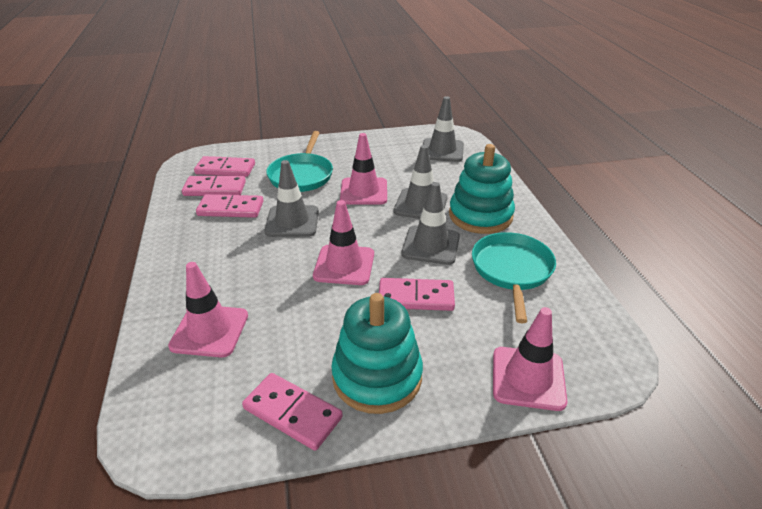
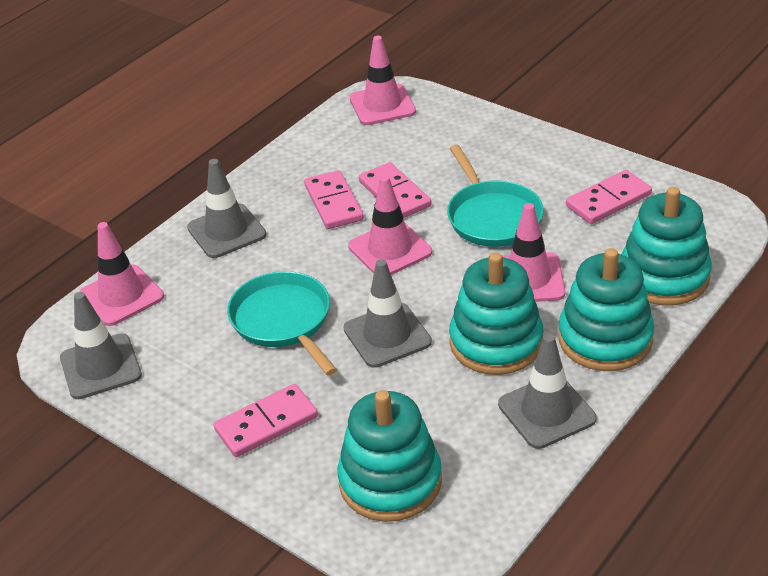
pink domino: [182,176,246,196] [194,156,255,177] [196,194,263,218] [242,373,343,451] [379,278,455,311] = 5 -> [214,384,318,457] [304,170,364,229] [359,162,431,218] [566,170,652,224] = 4
turquoise stacking toy: [331,293,423,414] [449,144,515,234] = 2 -> [337,390,442,522] [449,252,543,375] [558,248,655,371] [621,187,712,306] = 4

